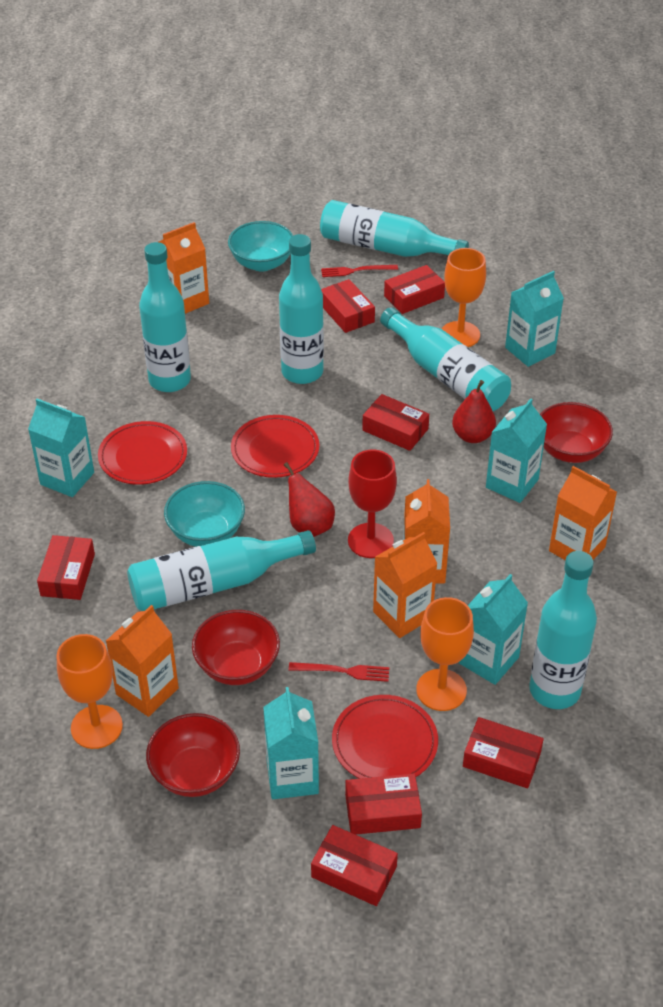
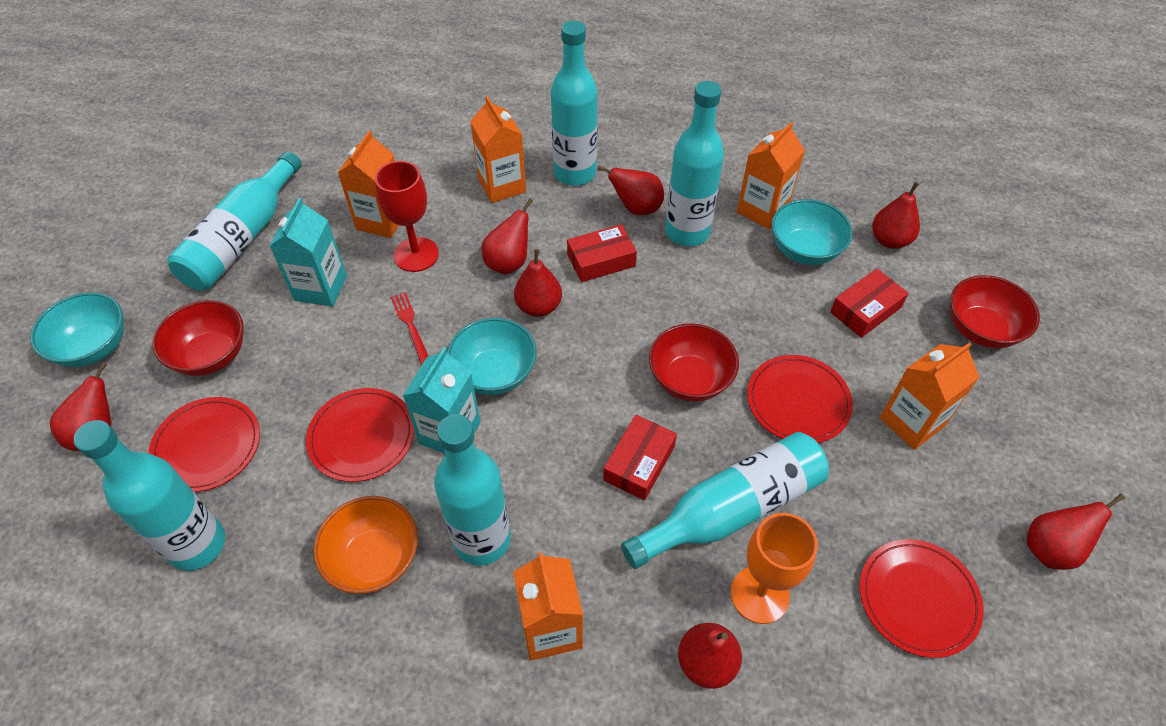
orange bowl: none = 0 -> [314,496,418,594] = 1
orange goblet: [57,634,123,749] [416,597,474,711] [442,248,486,347] = 3 -> [731,513,818,624] = 1
red box: [37,535,95,600] [311,825,398,906] [321,279,375,333] [345,774,422,835] [362,394,429,451] [384,265,445,314] [463,717,544,788] = 7 -> [567,224,637,282] [603,415,677,500] [830,269,909,338] = 3
red fork: [289,662,389,682] [321,265,398,277] = 2 -> [391,292,428,365] = 1
red pear: [284,462,335,537] [452,380,496,443] = 2 -> [50,362,111,451] [481,198,533,275] [514,249,562,317] [598,166,664,215] [678,623,742,689] [872,182,920,249] [1027,494,1125,570] = 7
red plate: [98,421,187,485] [231,415,319,478] [332,695,438,779] = 3 -> [148,397,260,492] [306,388,414,482] [747,355,853,443] [860,539,984,658] = 4
turquoise bowl: [164,481,245,547] [228,221,293,272] = 2 -> [30,292,124,367] [447,318,536,395] [771,199,853,265] = 3
turquoise carton: [28,399,94,497] [263,687,319,799] [459,574,528,685] [486,398,547,503] [505,271,564,367] = 5 -> [270,198,347,307] [403,347,481,454] = 2

